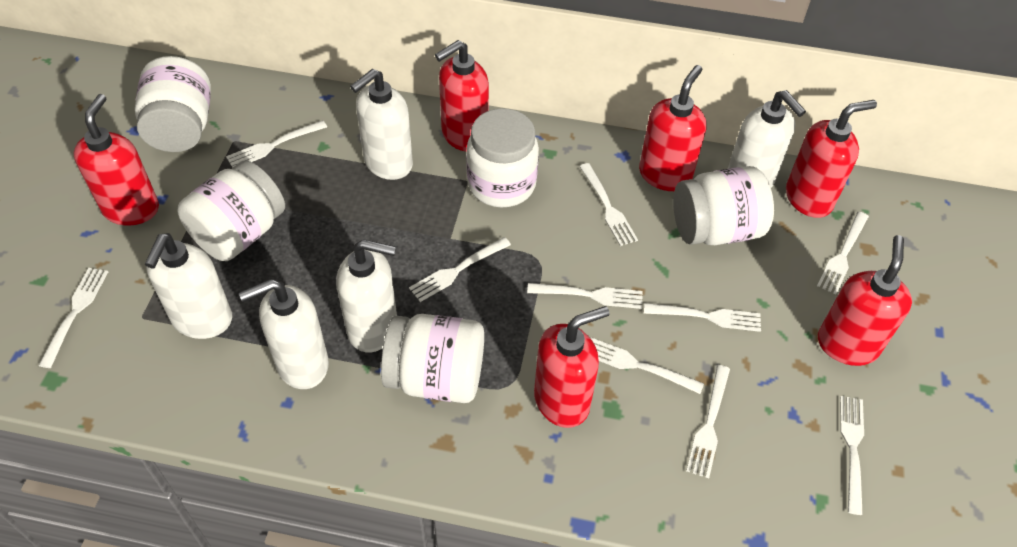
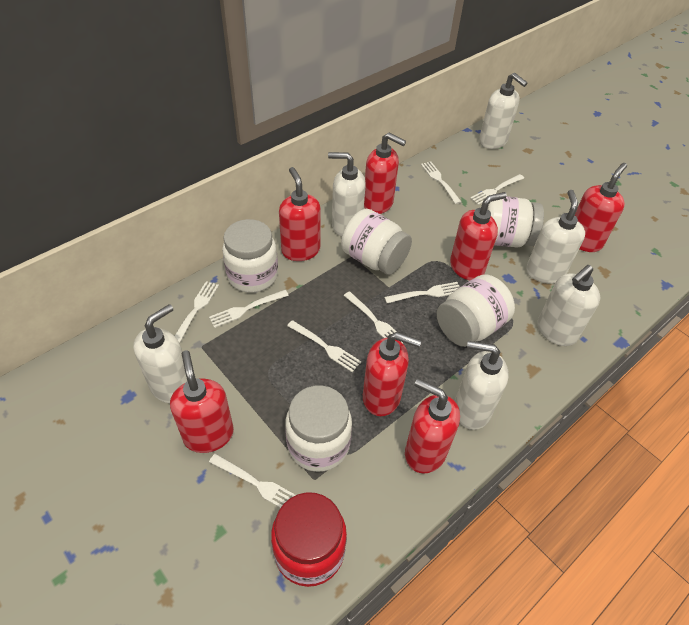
red jar: none = 0 -> [271,492,347,587] = 1
red soap dispenser: [73,94,159,226] [435,40,489,152] [534,306,609,428] [639,65,707,191] [786,100,877,218] [818,235,912,366] = 6 -> [170,350,234,453] [279,167,321,261] [363,332,421,416] [364,133,406,214] [405,379,460,473] [450,192,507,280] [575,163,627,252] = 7
white fork: [38,268,108,368] [226,120,327,168] [409,237,511,302] [527,283,643,309] [579,163,638,246] [591,338,704,394] [644,303,761,332] [686,365,730,478] [817,212,869,294] [840,396,864,515] = 10 -> [175,281,219,343] [209,290,289,328] [209,454,296,508] [287,320,361,372] [343,291,403,343] [384,282,459,303] [421,162,461,204] [470,174,524,205] = 8
white soap dispenser: [145,233,232,339] [239,279,329,389] [336,239,397,352] [350,69,413,180] [728,90,806,188] = 5 -> [133,304,187,403] [328,152,366,237] [455,341,509,430] [479,73,528,149] [526,190,585,283] [537,265,600,346] = 6

